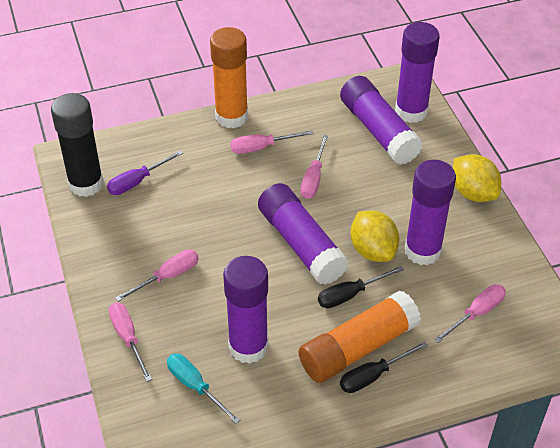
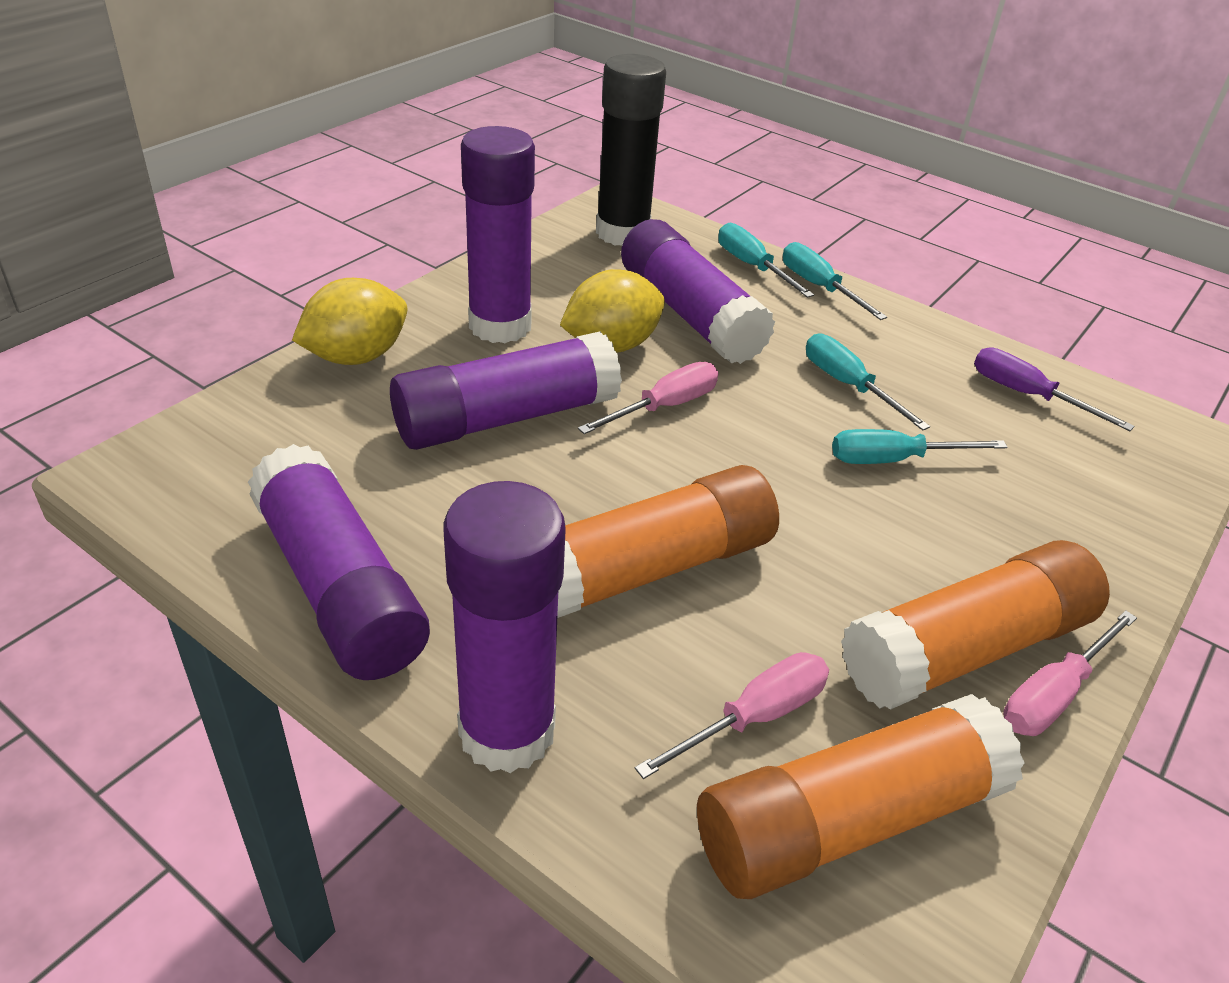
black screwdriver: [318,266,404,308] [340,341,428,393] = 2 -> none = 0
orange glue stick: [210,27,248,128] [299,291,421,383] = 2 -> [557,465,779,618] [697,694,1025,899] [841,540,1110,709] = 3
pink screwdriver: [109,303,152,382] [115,249,199,302] [231,130,314,154] [301,135,328,199] [434,284,506,343] = 5 -> [578,362,718,434] [635,652,829,779] [1003,610,1137,736] = 3
turquoise screwdriver: [167,354,240,424] = 1 -> [718,223,814,298] [783,242,887,320] [806,334,930,431] [832,429,1007,464] = 4

